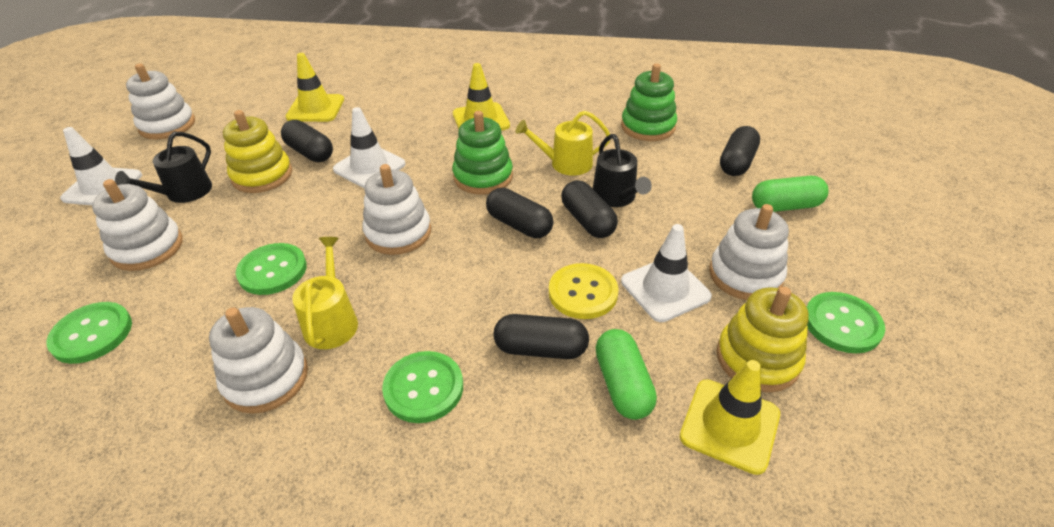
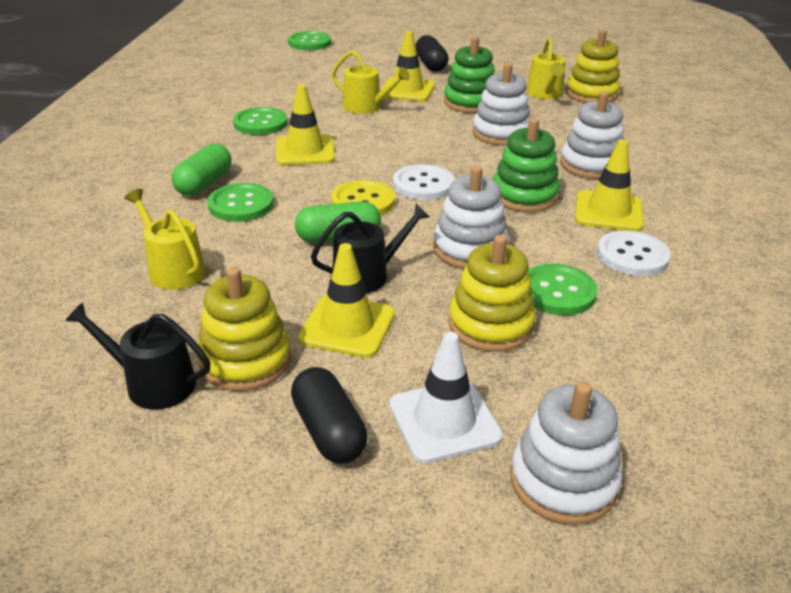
black capsule: [281,120,333,162] [486,188,554,238] [494,314,589,359] [561,180,618,238] [720,126,760,176] = 5 -> [291,367,368,463] [415,35,449,72] = 2
white button: none = 0 -> [393,164,454,200] [597,231,671,277] = 2
white stacking toy: [92,179,183,271] [126,63,195,139] [209,307,308,414] [362,164,431,255] [709,204,789,300] = 5 -> [433,166,509,269] [472,63,530,146] [510,381,622,525] [560,91,624,179] = 4
white traffic cone: [60,127,142,205] [333,107,405,188] [621,224,712,322] = 3 -> [389,332,503,463] = 1
yellow stacking toy: [223,110,292,193] [716,287,809,392] = 2 -> [197,267,291,391] [449,235,536,352] [566,29,621,103] = 3
yellow traffic cone: [285,53,344,122] [453,63,510,131] [680,360,780,475] = 3 -> [276,84,335,165] [298,243,395,358] [380,31,435,102] [575,140,644,232] = 4
yellow watering can: [292,237,358,349] [516,111,610,175] = 2 -> [124,189,205,290] [332,50,410,114] [526,37,566,99] = 3

